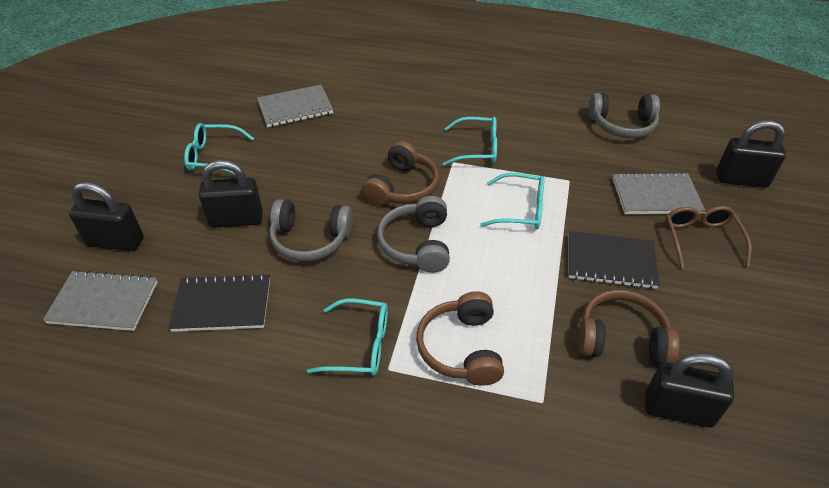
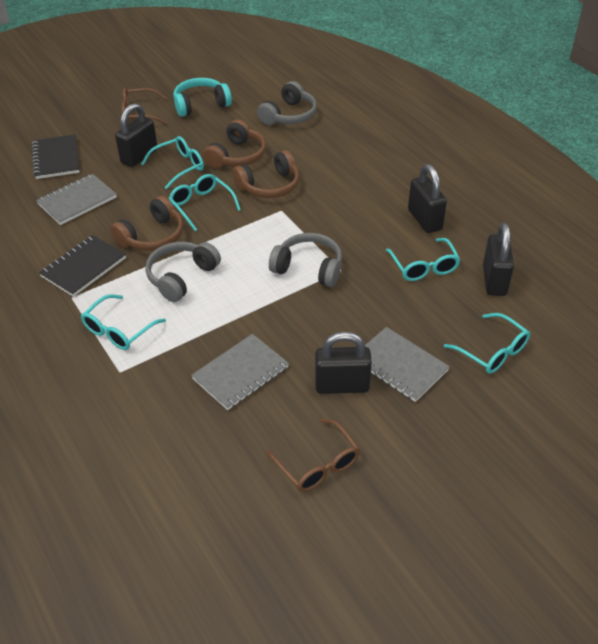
brown glasses: [666,206,752,269] = 1 -> [122,88,167,124] [265,419,360,492] = 2
turquoise glasses: [184,123,254,175] [307,299,388,376] [443,117,497,166] [480,173,545,229] = 4 -> [81,294,166,350] [141,136,204,189] [169,174,241,231] [386,238,460,281] [444,313,530,374] = 5
turquoise headphones: none = 0 -> [173,78,232,117] = 1

